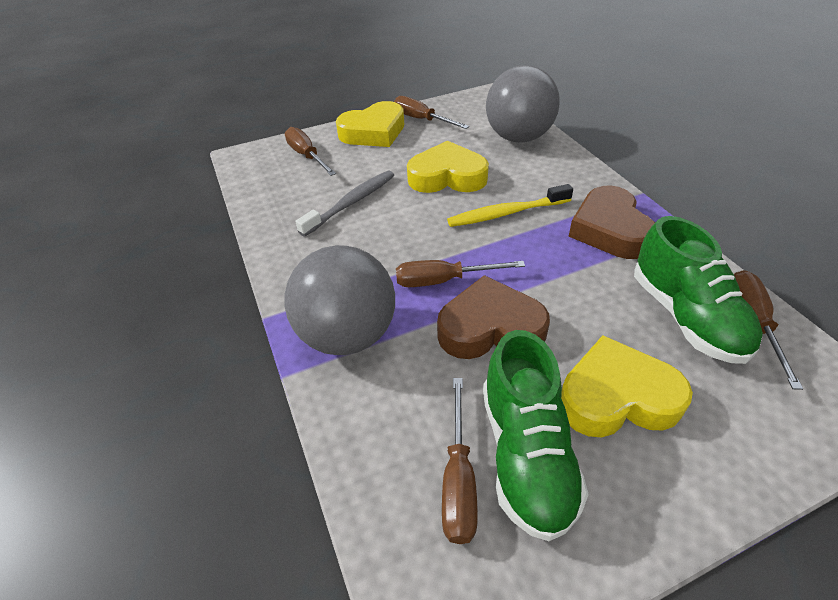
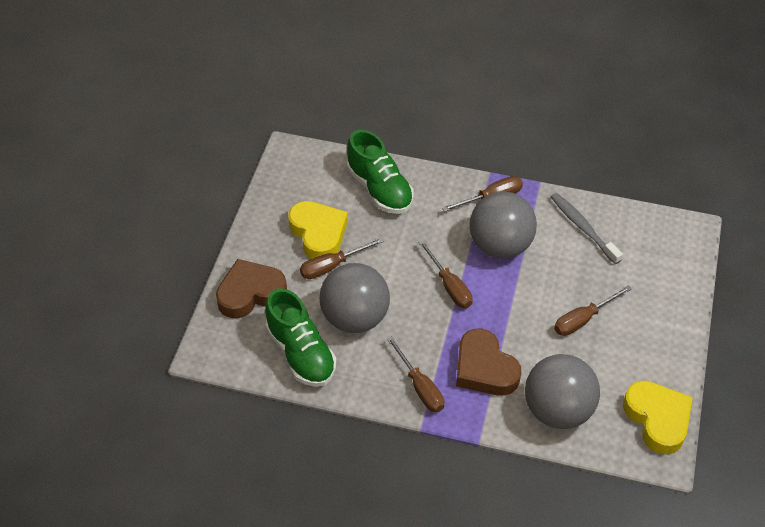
grey ball: [285,245,395,355] [486,65,560,143] = 2 -> [320,263,390,333] [469,192,537,259] [525,354,600,429] = 3
yellow heart: [336,101,404,147] [407,141,489,193] [561,335,693,438] = 3 -> [288,201,348,259] [623,381,693,455] = 2
yellow toothbrush: [447,184,573,227] = 1 -> none = 0

